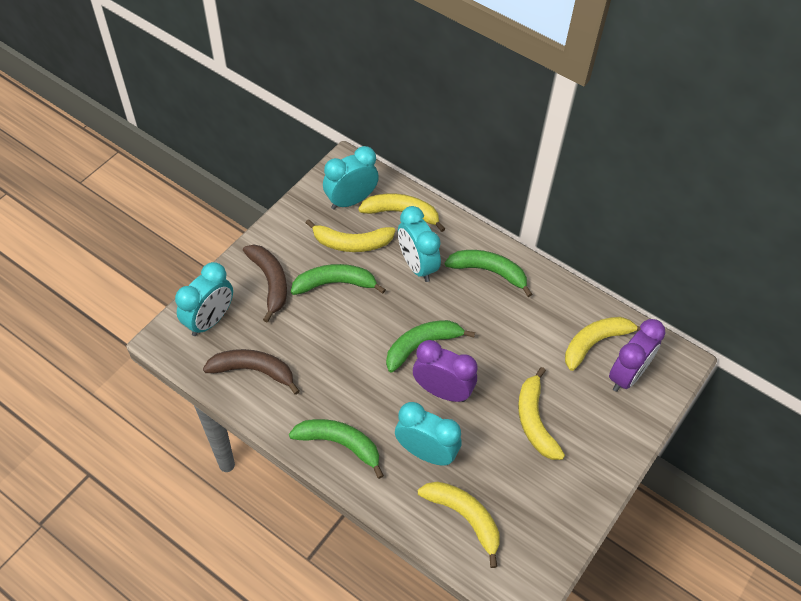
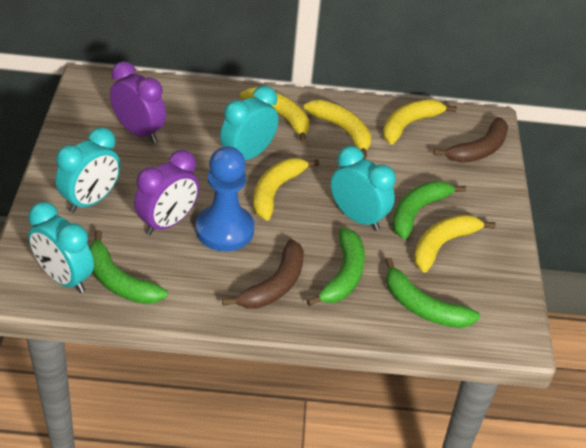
blue pawn: none = 0 -> [196,146,254,251] = 1

